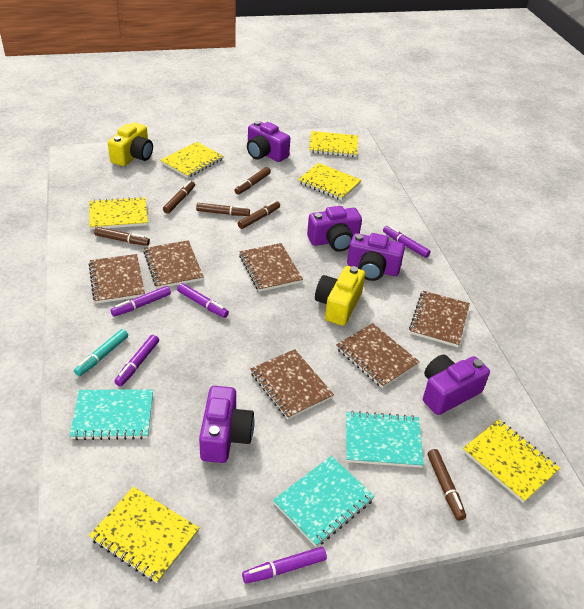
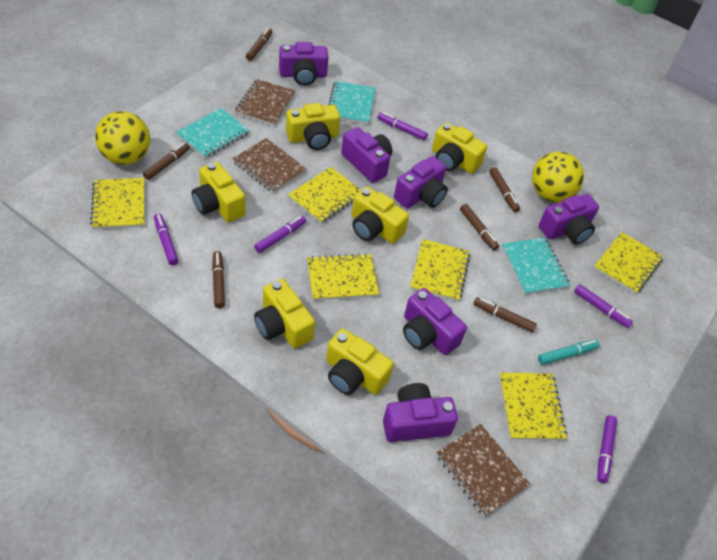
brown notebook: [88,254,145,304] [143,240,204,289] [239,243,303,292] [250,349,334,420] [336,323,420,388] [409,291,470,347] = 6 -> [232,138,306,193] [235,79,296,126] [436,424,530,517] = 3
purple camera: [199,386,254,463] [247,121,290,162] [307,206,362,252] [347,233,405,281] [423,355,490,415] = 5 -> [279,42,328,86] [341,127,392,183] [383,383,458,442] [394,156,448,208] [403,288,467,355] [539,194,599,244] = 6
yellow ball: none = 0 -> [95,111,150,165] [532,152,584,202] = 2
yellow camera: [108,122,153,166] [315,266,365,326] = 2 -> [192,162,246,222] [254,279,315,348] [286,103,340,150] [326,329,394,395] [352,187,409,244] [432,122,487,174] = 6

